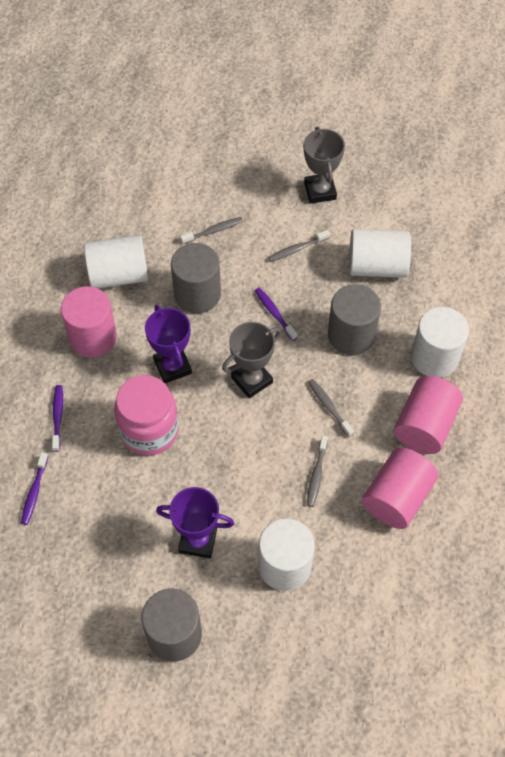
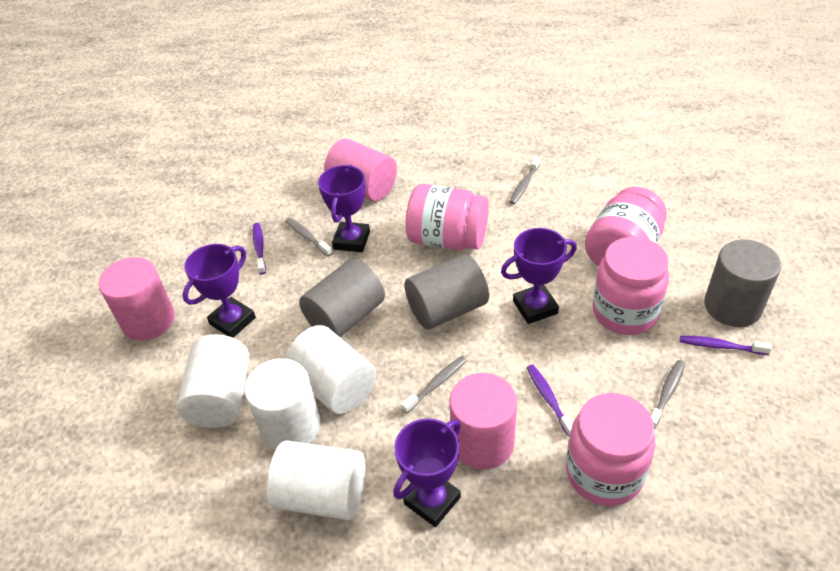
grey trophy: [222,322,281,399] [304,127,345,204] = 2 -> none = 0
pink jar: [114,375,179,456] = 1 -> [406,184,489,250] [566,393,655,506] [585,187,667,267] [592,237,669,335] = 4
purple trophy: [145,305,192,383] [156,487,234,558] = 2 -> [182,244,256,338] [318,164,370,252] [393,418,461,527] [501,228,577,324] = 4

